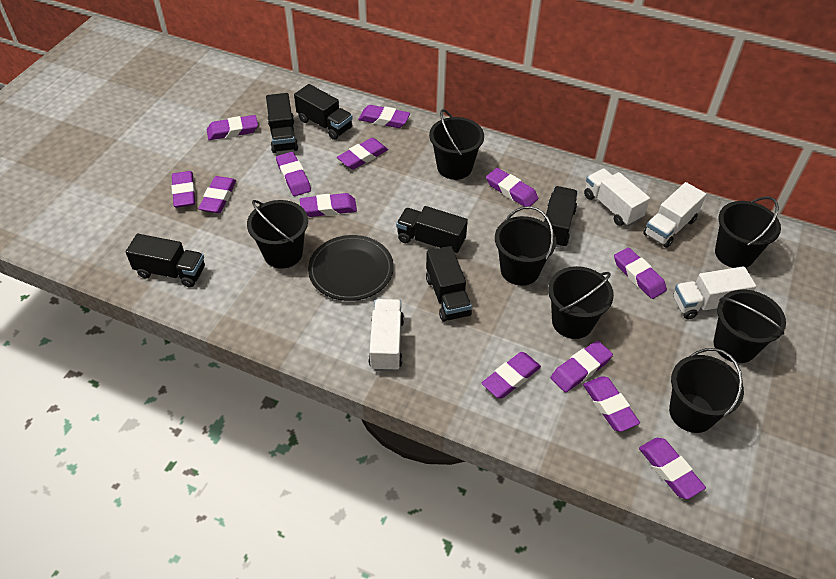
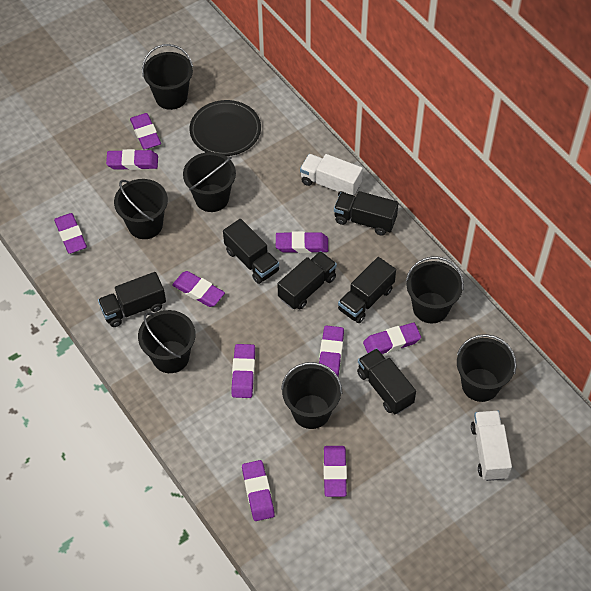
purple eraser: [171,171,195,208] [198,176,236,213] [207,115,258,140] [276,152,311,196] [300,193,357,217] [337,138,388,169] [358,105,410,128] [482,352,541,399] [486,168,538,207] [551,340,613,393] [583,376,640,432] [614,247,667,299] [639,438,706,499] = 13 -> [54,213,87,254] [106,149,158,170] [130,113,161,150] [172,271,225,307] [232,344,255,398] [242,460,275,521] [276,231,328,253] [319,326,344,376] [323,446,347,497] [363,322,421,354] = 10
white truck: [369,299,404,371] [584,169,650,226] [643,182,706,248] [673,266,756,319] = 4 -> [300,154,363,196] [471,411,512,481] = 2

